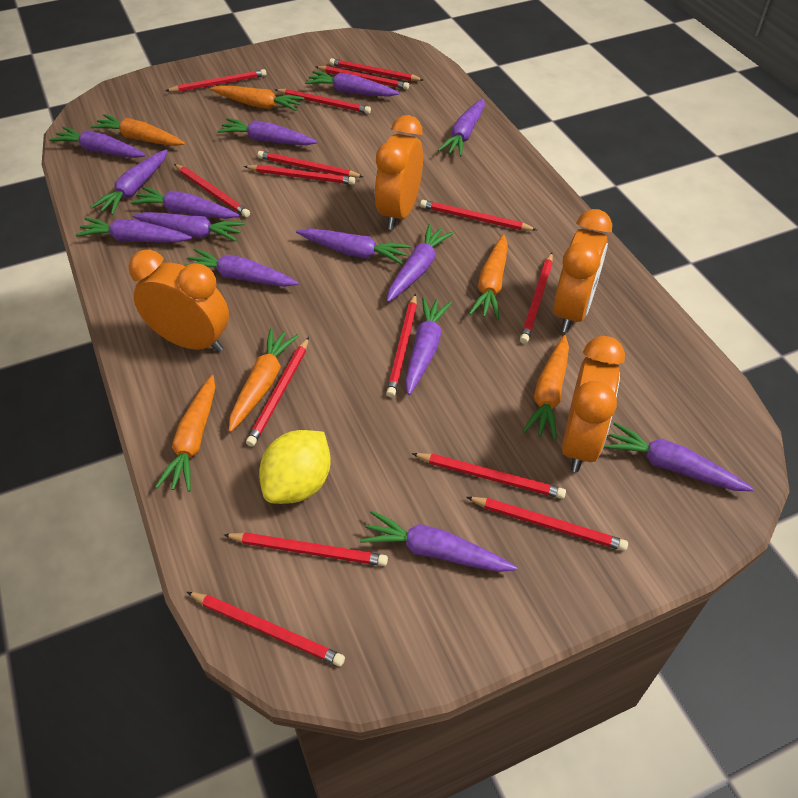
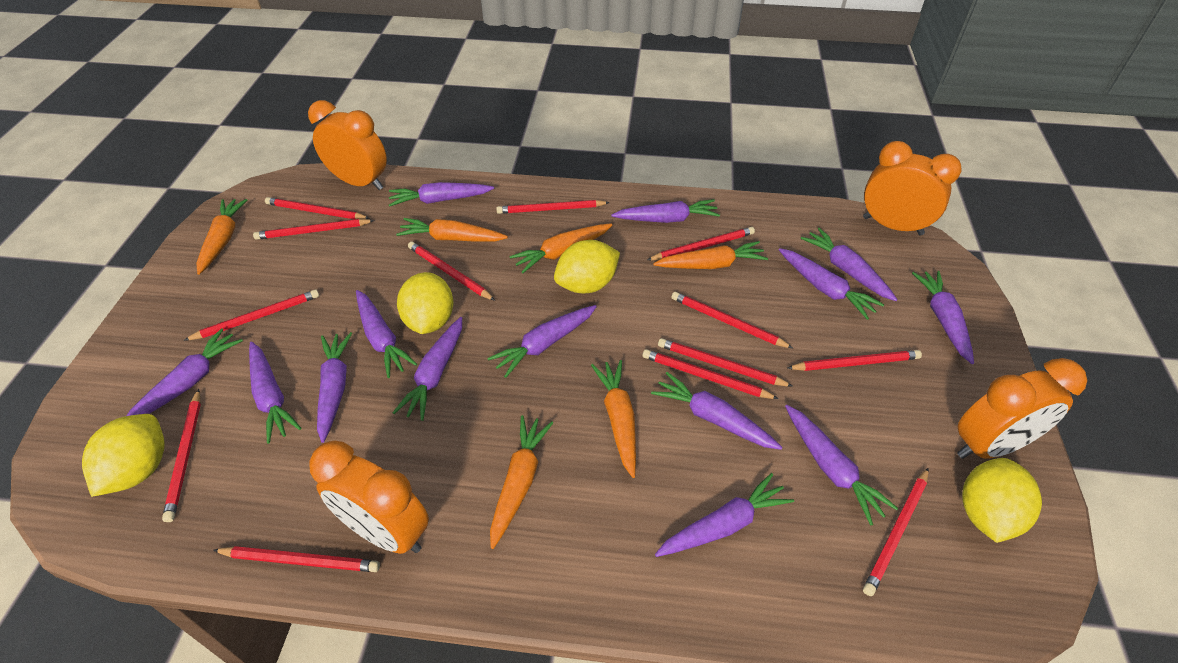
red pencil: [166,69,267,92] [174,164,250,217] [187,592,345,667] [224,532,388,566] [244,165,355,185] [246,337,309,447] [258,151,363,178] [275,89,371,114] [316,66,409,90] [330,58,423,81] [386,293,417,397] [412,453,566,499] [420,200,537,231] [466,497,628,551] [520,253,553,344] = 15 -> [162,389,201,522] [183,290,319,341] [213,546,380,572] [253,219,375,240] [265,197,370,219] [408,242,495,301] [496,200,610,214] [642,349,779,399] [647,227,755,260] [658,338,793,387] [671,292,793,348] [787,350,922,371] [863,468,929,596] = 13
yellow lemon: [259,430,331,504] = 1 -> [82,414,165,497] [397,272,454,334] [554,240,620,293] [962,458,1042,543] = 4

